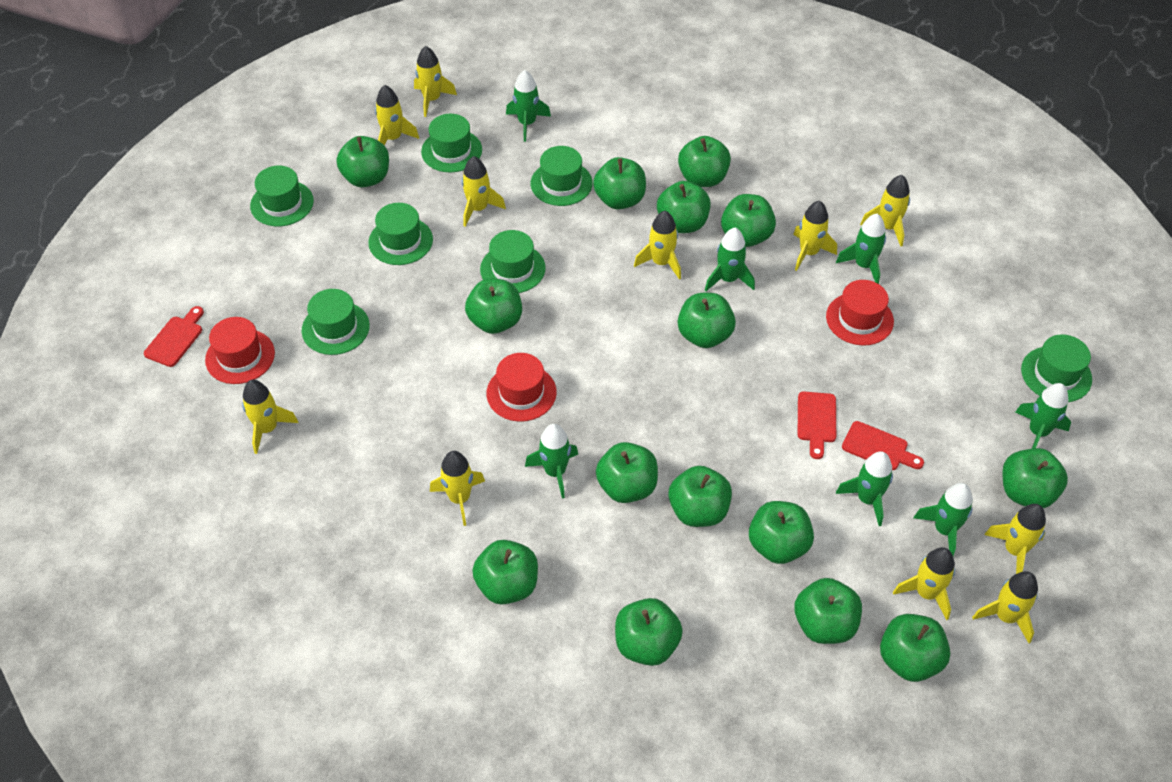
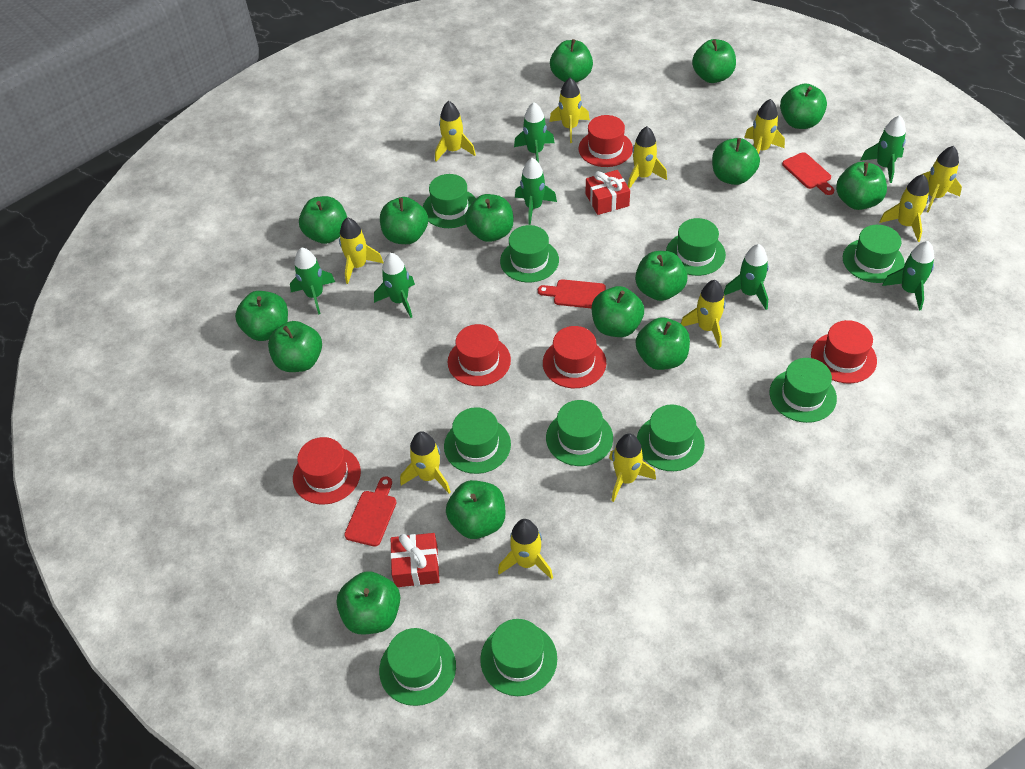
green hat: [250,166,314,226] [302,289,370,355] [368,203,433,265] [421,114,482,172] [480,230,546,293] [531,146,593,206] [1021,334,1092,402] = 7 -> [379,628,456,706] [423,174,476,228] [444,407,511,474] [480,619,557,696] [500,225,559,283] [546,400,613,466] [637,405,705,471] [666,218,726,276] [769,358,837,423] [843,225,905,283] = 10
red gift: none = 0 -> [390,533,440,587] [586,170,630,215] = 2
red hat: [205,317,275,384] [487,353,557,422] [826,280,894,345] = 3 -> [293,437,361,505] [447,324,511,386] [543,326,606,388] [578,115,633,167] [811,320,877,383] = 5

